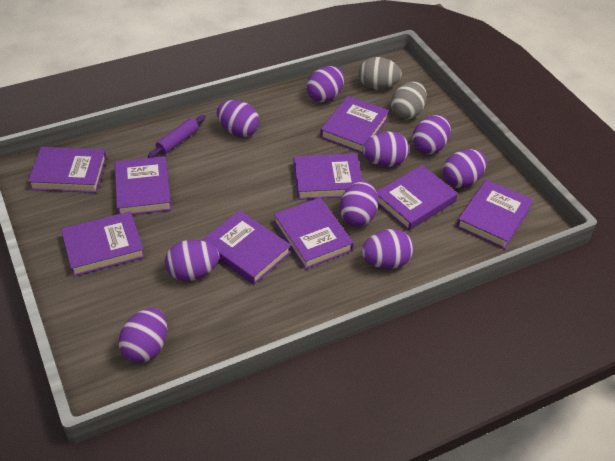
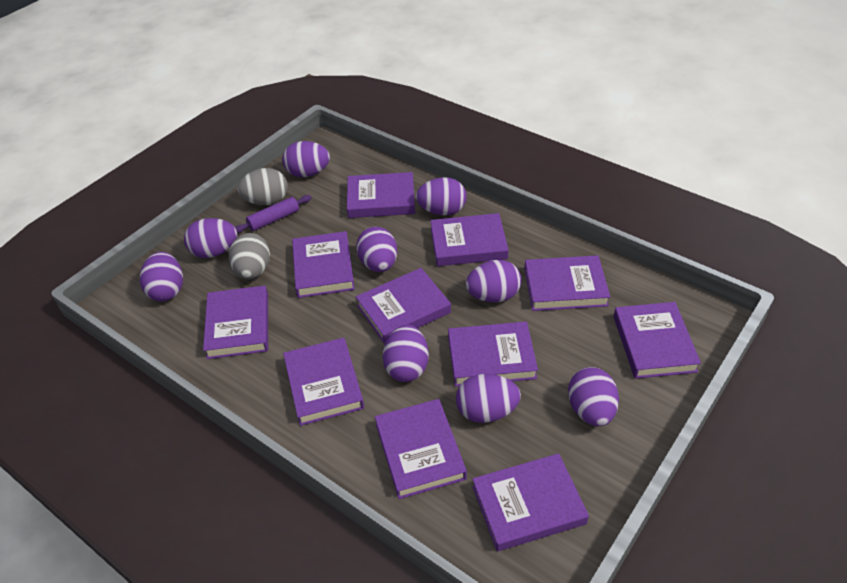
purple book: [28,147,107,193] [61,211,145,276] [115,156,172,215] [202,210,291,285] [274,198,354,269] [294,153,363,200] [320,96,389,154] [376,165,458,231] [456,179,533,249] = 9 -> [203,285,268,359] [283,338,364,426] [292,231,355,298] [347,172,415,218] [356,268,451,344] [375,399,467,499] [430,213,509,266] [448,322,538,387] [472,453,589,551] [524,255,610,311] [614,302,701,379] = 11

